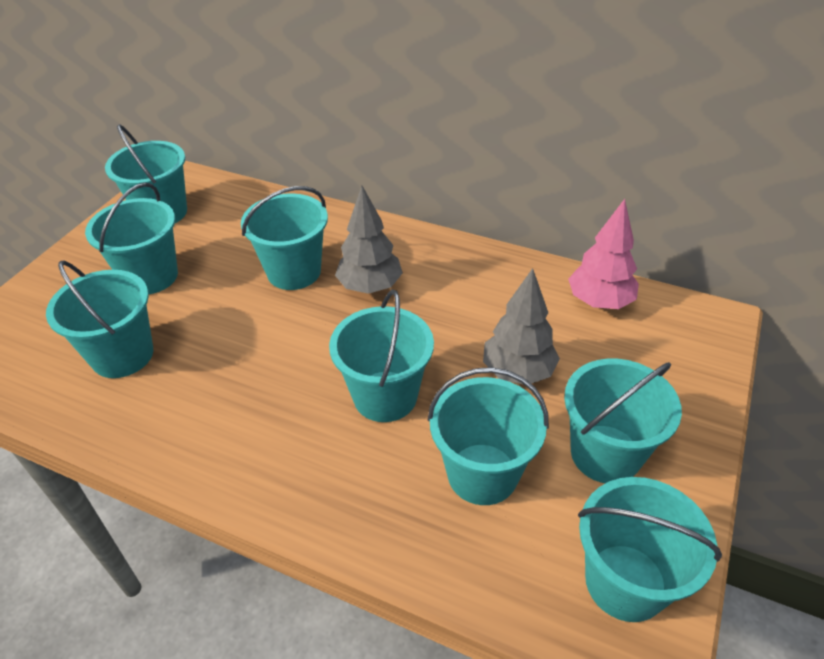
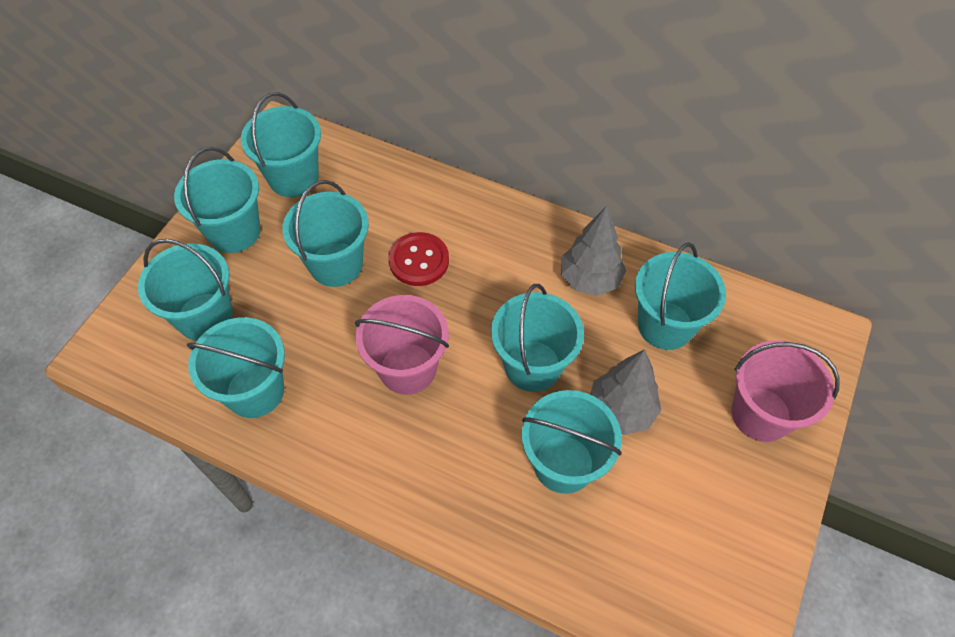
pink bucket: none = 0 -> [355,295,449,395] [731,340,839,442] = 2
pink tree: [568,199,639,309] = 1 -> none = 0
red button: none = 0 -> [388,232,449,286] = 1

